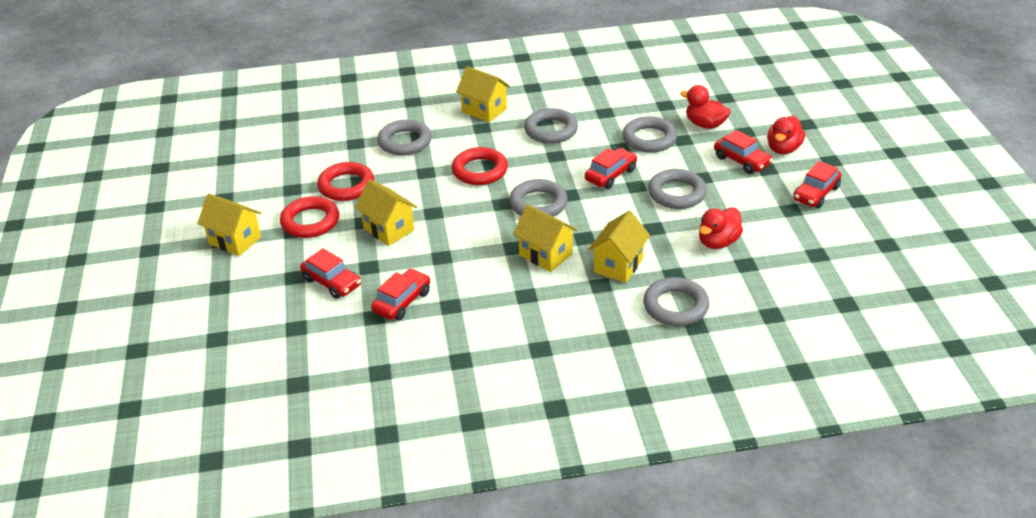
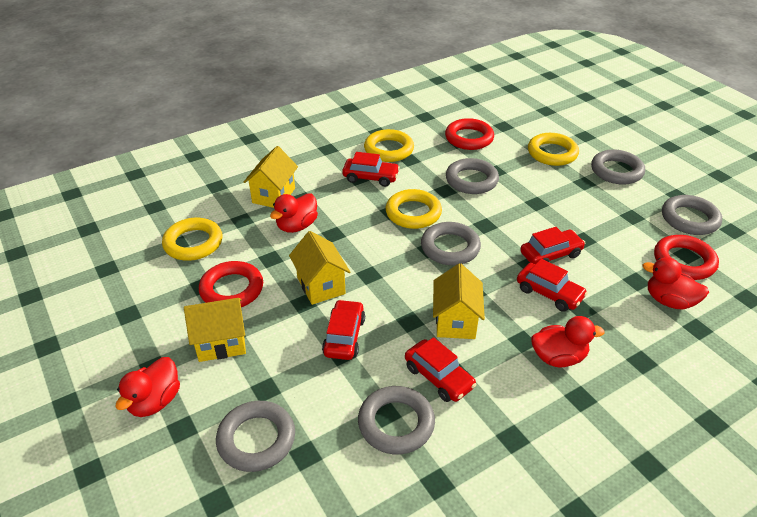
red duck: [680,85,731,129] [699,207,743,249] [767,116,805,154] = 3 -> [116,357,180,417] [270,193,318,233] [531,316,605,367] [643,257,709,310] = 4
yellow house: [197,193,261,256] [355,180,417,246] [456,66,510,122] [513,205,578,272] [588,211,650,283] = 5 -> [184,298,246,362] [244,146,298,208] [289,231,350,305] [433,263,485,339] = 4
yellow ring: none = 0 -> [162,218,222,261] [364,129,414,162] [385,189,442,229] [528,133,579,166] = 4

